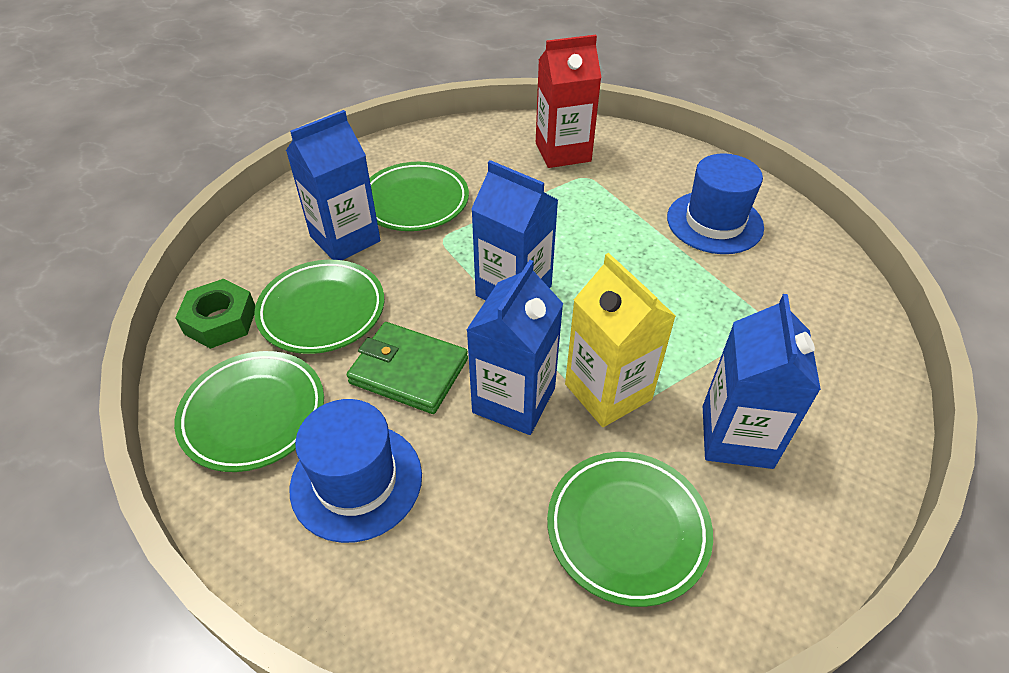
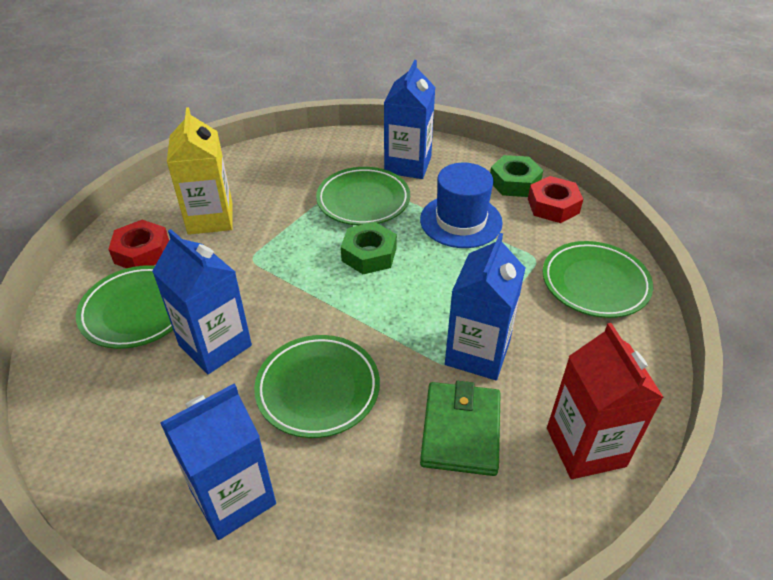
blue hat: [290,399,422,543] [667,153,764,254] = 2 -> [420,163,503,248] = 1
green nut: [175,279,255,349] = 1 -> [341,222,397,274] [490,155,543,197] = 2
red nut: none = 0 -> [108,220,169,268] [528,176,583,223] = 2

